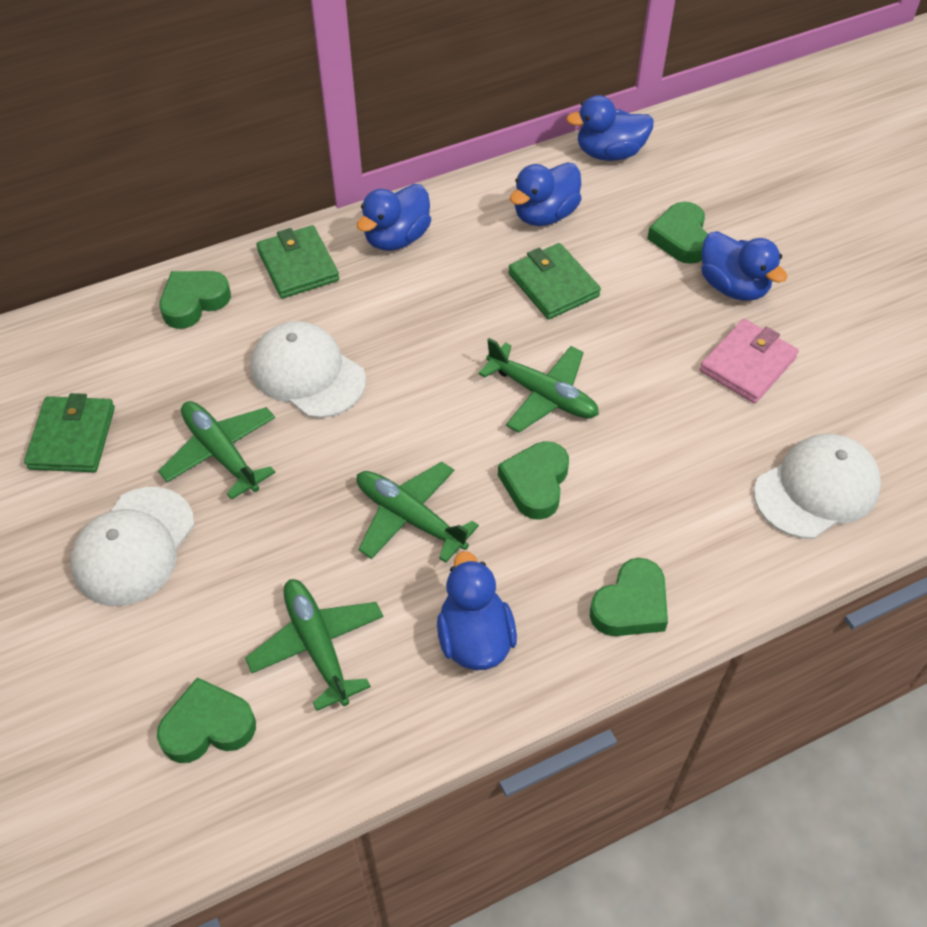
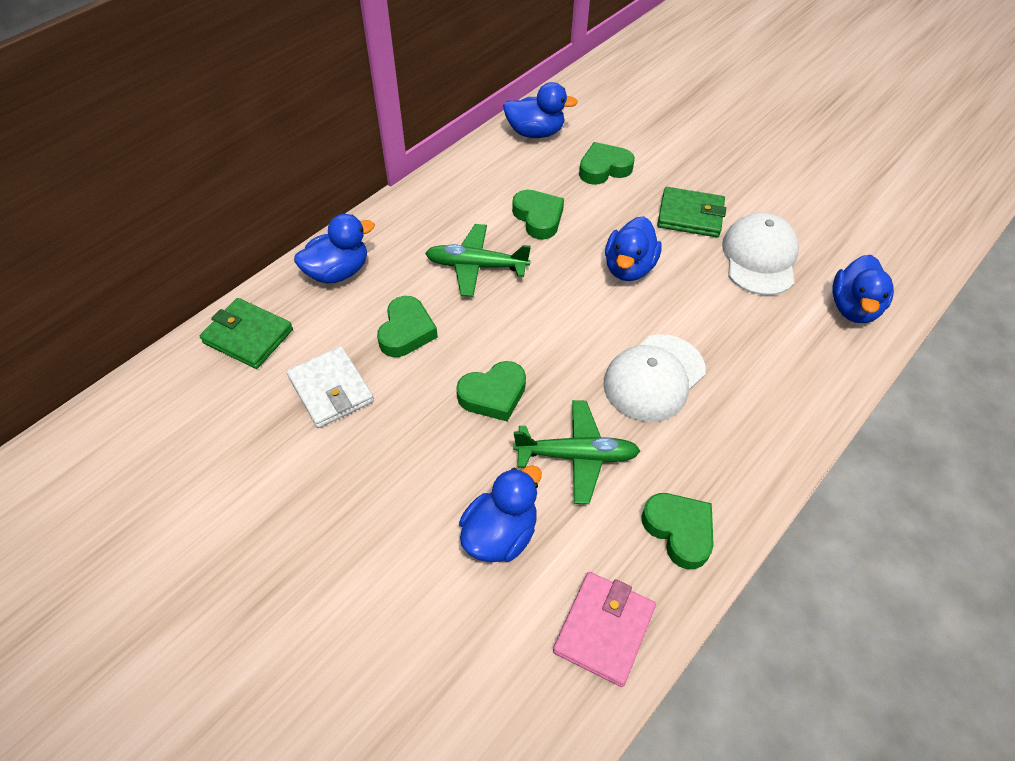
green plane: [158,401,275,500] [245,579,384,711] [356,462,479,563] [479,338,599,433] = 4 -> [425,224,531,297] [513,400,640,504] = 2
green wallet: [24,393,115,472] [257,225,339,299] [508,243,601,320] = 3 -> [200,298,293,369] [657,187,726,237] = 2
white cap: [70,487,194,606] [251,321,366,418] [754,434,881,539] = 3 -> [603,334,706,422] [722,213,799,295] = 2
white wallet: none = 0 -> [287,346,374,428] = 1

